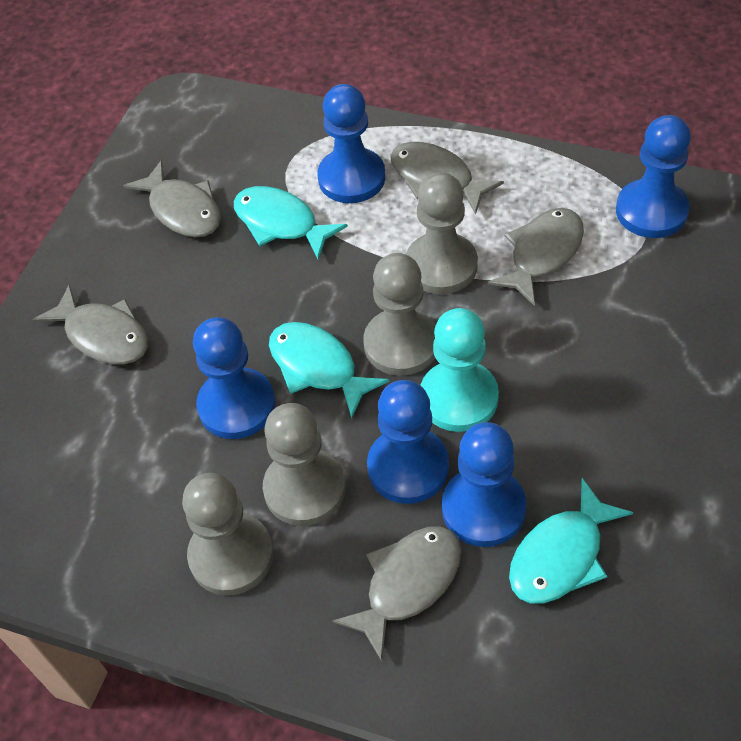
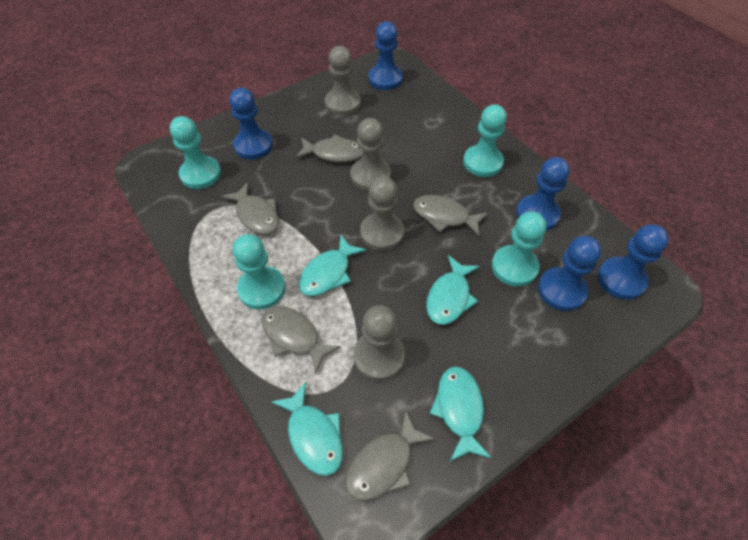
turquoise fish: [234,186,348,260] [269,322,390,418] [509,478,633,604] = 3 -> [271,382,343,476] [299,235,367,296] [426,255,480,325] [430,366,491,461] = 4
turquoise pawn: [420,308,499,432] = 1 -> [170,116,221,189] [233,234,286,310] [463,104,507,177] [491,212,547,287] = 4

